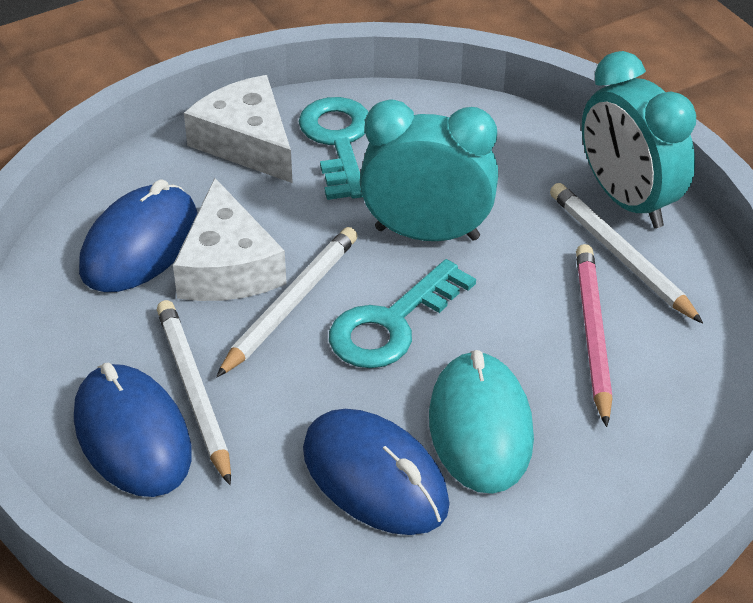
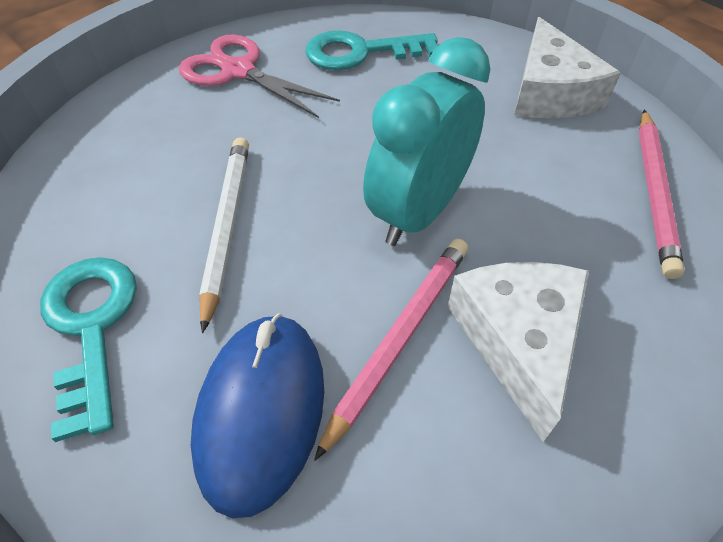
blue mouse: [74,363,192,497] [79,179,198,292] [303,409,450,535] = 3 -> [191,314,324,518] = 1
pink pencil: [576,244,613,427] = 1 -> [314,239,468,461] [639,109,685,279] = 2
pink scissors: none = 0 -> [179,34,340,118] = 1
turquoise clock: [360,99,498,241] [582,51,696,228] = 2 -> [363,37,490,246] = 1
turquoise mouse: [429,350,534,494] = 1 -> none = 0
white pencil: [157,300,231,485] [216,227,358,378] [550,183,703,323] = 3 -> [199,137,249,333] = 1

